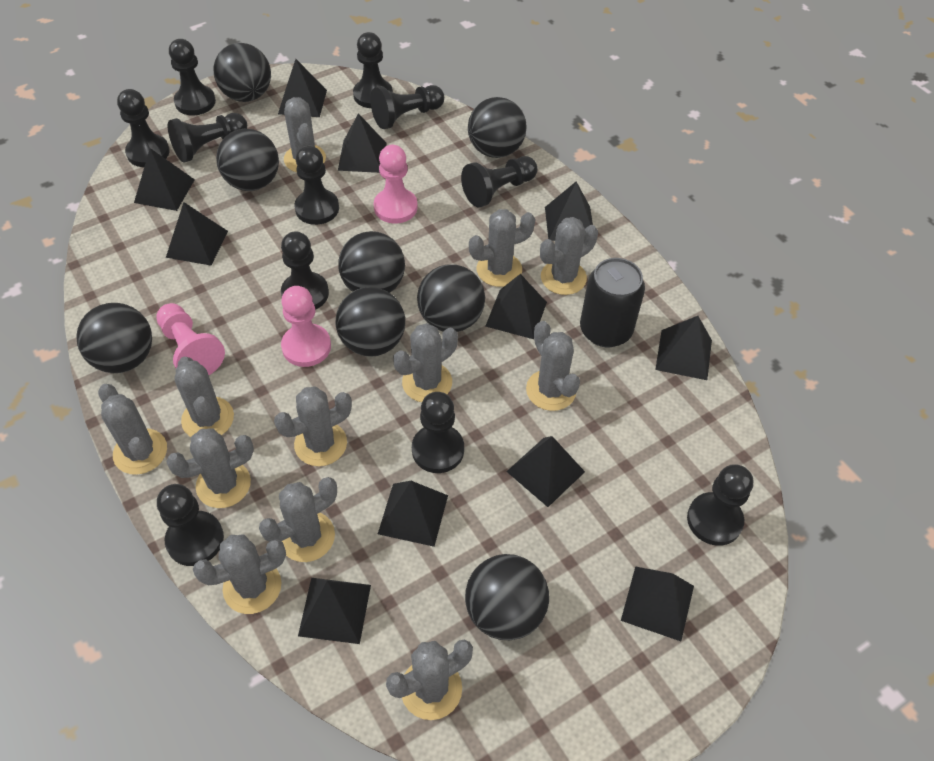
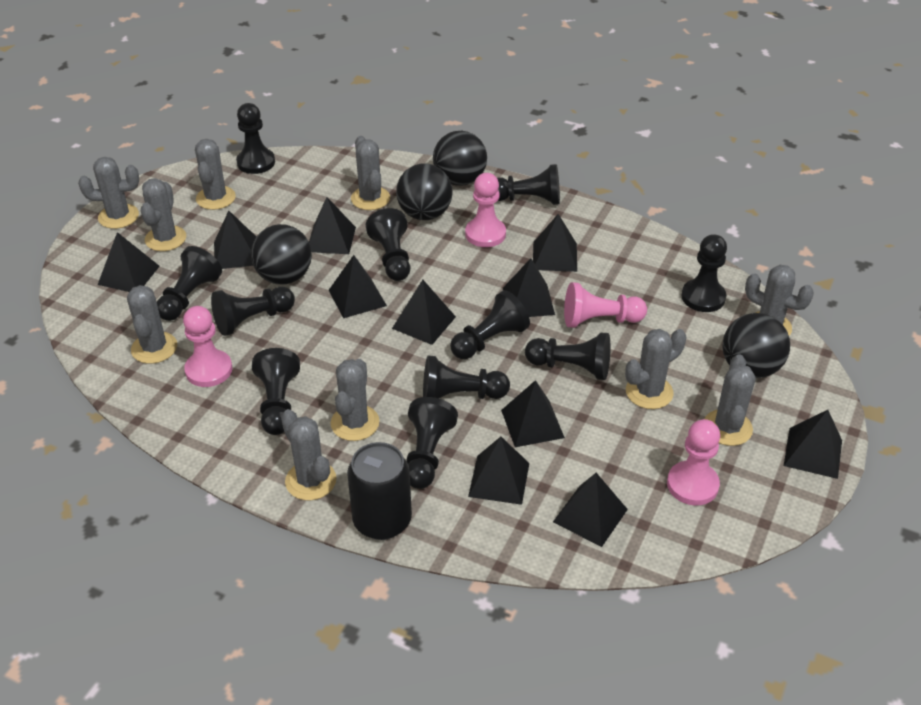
black ball: [76,303,152,373] [213,43,271,102] [216,129,279,191] [335,287,405,357] [338,231,405,293] [417,264,485,332] [465,554,549,640] [468,97,526,158] = 8 -> [251,224,312,285] [396,163,453,220] [433,131,487,186] [723,313,790,378] = 4
grey cactus: [98,384,167,475] [166,429,254,508] [175,357,234,437] [193,535,286,614] [259,477,337,562] [274,386,352,466] [284,97,326,172] [386,639,473,720] [393,323,458,402] [469,209,535,287] [526,321,580,411] [540,217,598,295] = 12 -> [78,157,139,229] [127,285,177,364] [141,178,186,251] [195,139,236,210] [281,409,337,500] [331,359,380,441] [351,136,390,210] [625,329,686,409] [705,354,756,446] [745,265,814,336] = 10
pink pawn: [156,303,225,375] [281,286,331,367] [374,145,417,223] = 3 -> [183,306,232,387] [465,173,506,247] [564,282,647,328] [667,419,720,505] = 4

